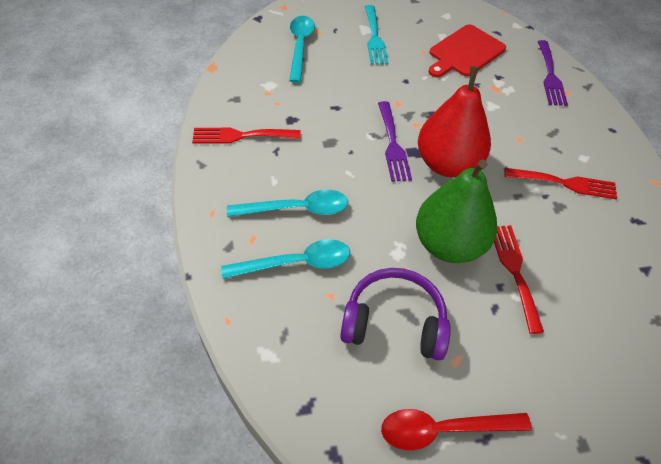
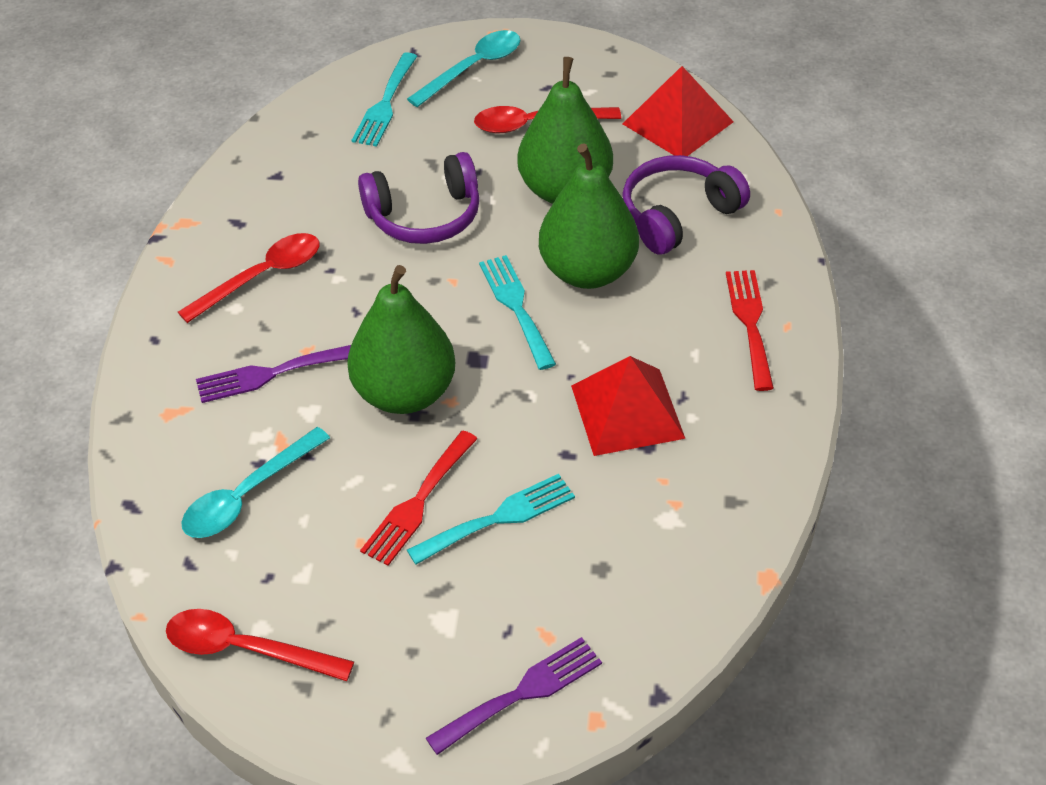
green pear: [416,159,497,263] = 1 -> [347,265,455,414] [517,57,613,204] [539,144,639,289] = 3
purple headphones: [340,268,451,360] = 1 -> [358,152,480,244] [622,155,750,255] = 2
red cutting board: [429,24,506,77] = 1 -> none = 0
red fork: [192,128,301,143] [494,225,544,334] [504,168,617,199] = 3 -> [360,430,478,566] [726,270,774,391] = 2
red pear: [418,66,491,177] = 1 -> none = 0
red pyramid: none = 0 -> [571,356,685,456] [623,66,734,156] = 2
red spoon: [381,409,532,450] = 1 -> [166,609,355,681] [178,233,320,323] [474,106,621,133] = 3
turquoise fork: [365,5,388,65] = 1 -> [352,52,417,147] [407,474,575,565] [479,255,556,370] = 3
turquoise spoon: [221,239,350,279] [227,190,348,217] [289,16,315,83] = 3 -> [181,427,330,538] [407,30,520,107] = 2

